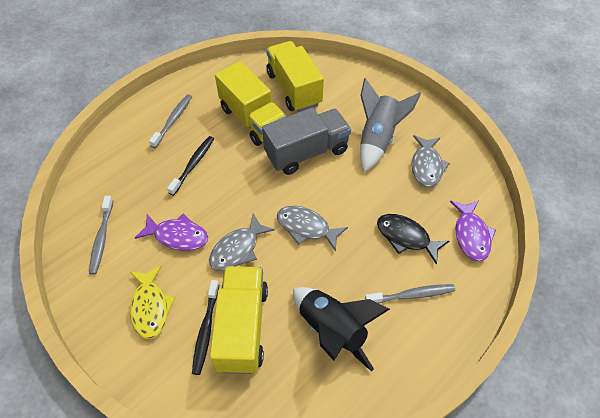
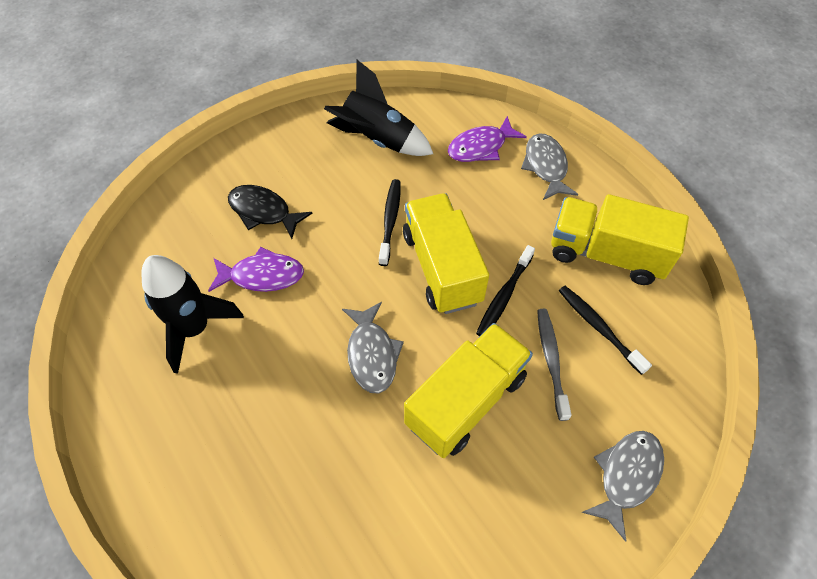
black rocket: [293,287,390,372] = 1 -> [142,255,244,374] [324,60,433,156] = 2
black toothbrush: [167,136,214,196] [192,280,219,375] = 2 -> [379,179,401,266] [476,245,535,336] [559,286,652,375] = 3
grey rocket: [360,78,421,172] = 1 -> none = 0
grey toothbrush: [89,196,113,275] [149,94,192,148] [365,284,455,303] = 3 -> [537,309,571,421] = 1
grey truck: [262,108,351,175] = 1 -> none = 0
yellow fish: [130,266,175,339] = 1 -> none = 0

